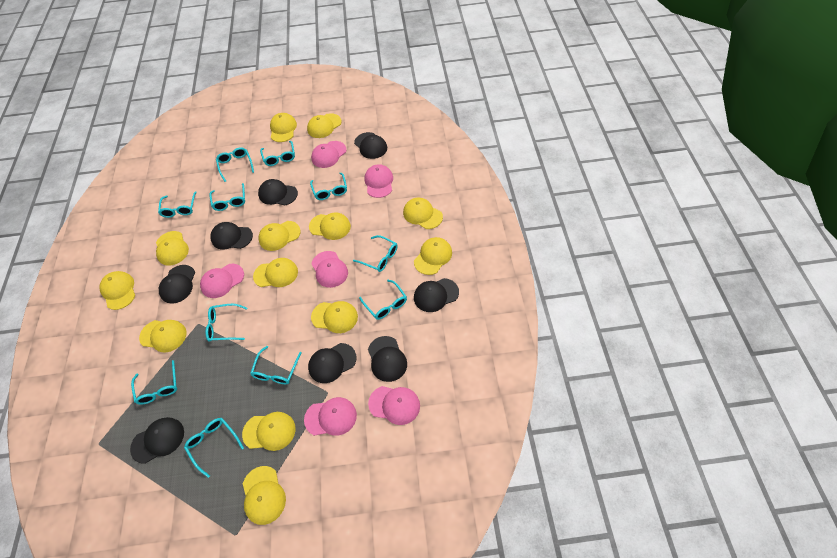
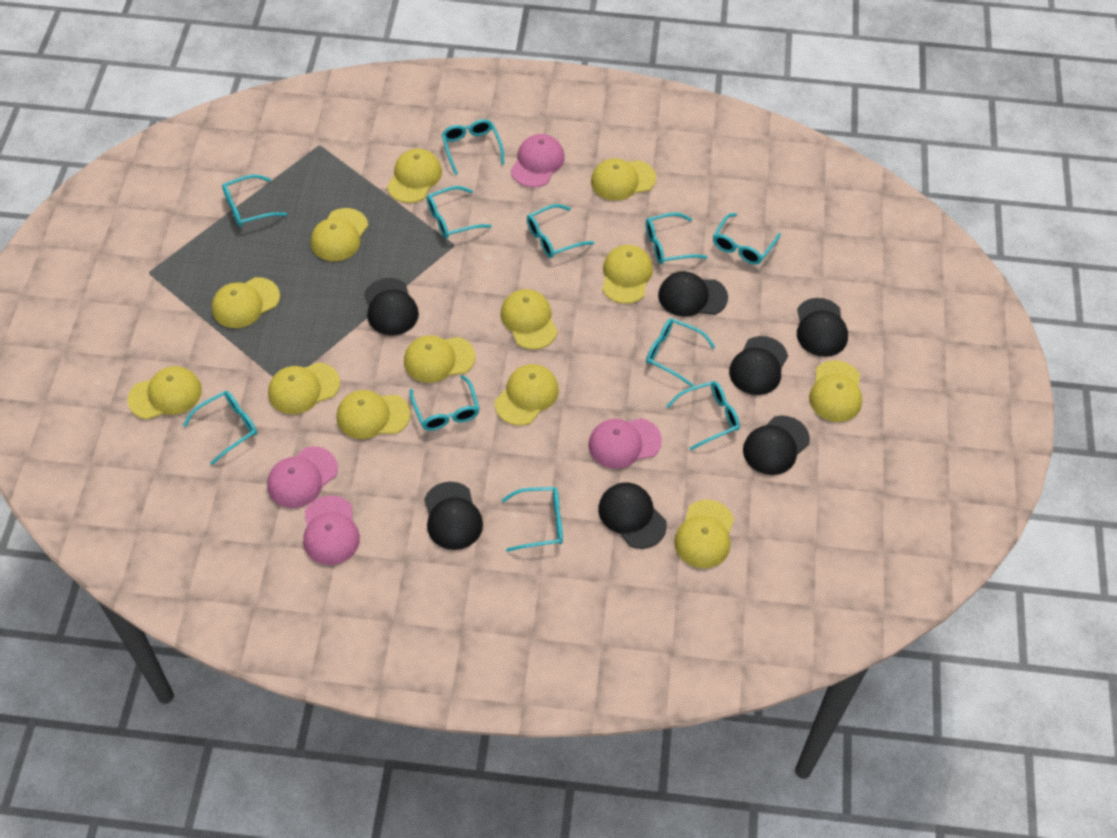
black cap: [130,417,184,464] [159,265,195,304] [210,222,253,250] [258,179,298,205] [308,343,356,383] [354,132,387,159] [368,336,407,382] [414,278,459,312] = 8 -> [364,278,419,336] [424,481,483,550] [598,483,667,549] [658,271,728,317] [729,336,788,395] [743,415,810,475] [797,298,848,357] = 7
pink cap: [200,264,244,298] [304,397,357,436] [311,141,347,168] [311,251,348,288] [364,164,393,198] [368,386,420,425] = 6 -> [267,446,338,508] [303,495,360,565] [511,134,565,187] [588,418,662,469] = 4

